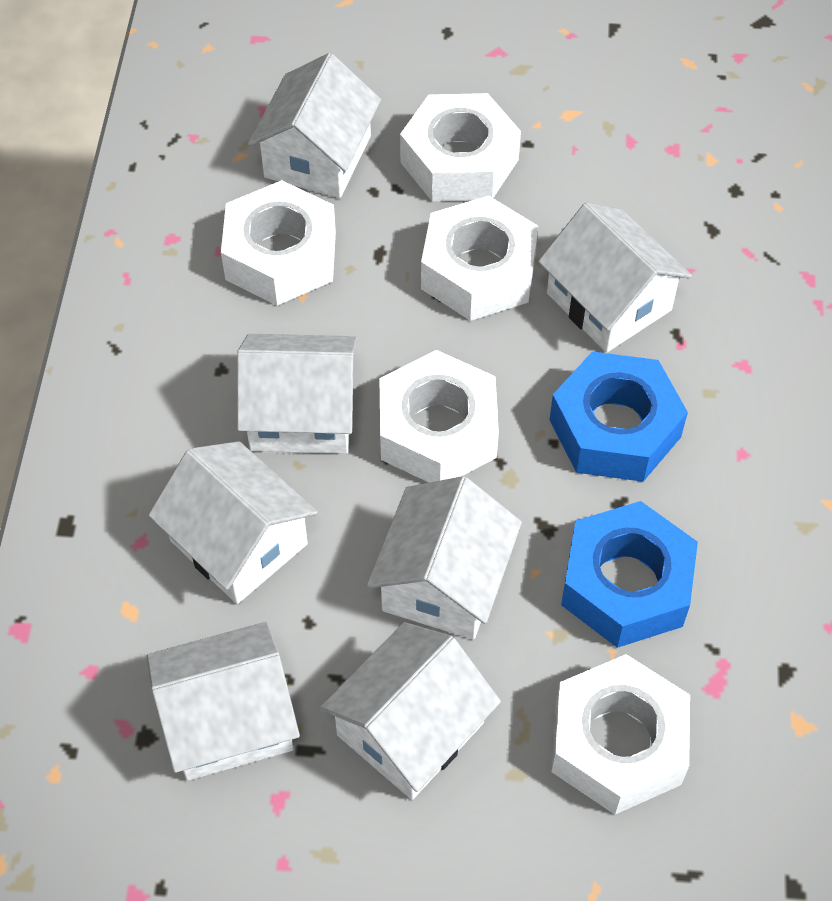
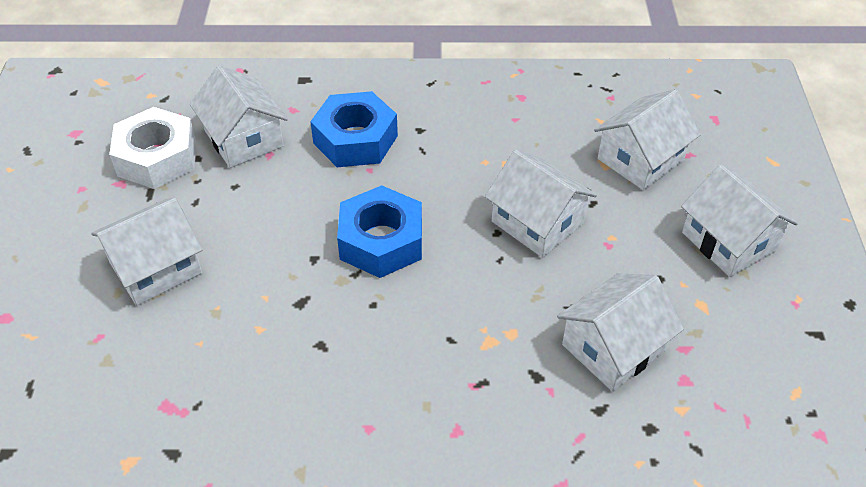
white house: [147,622,300,781] [148,441,318,604] [237,334,358,454] [248,53,381,198] [320,622,501,800] [367,476,522,640] [538,202,692,353] = 7 -> [91,198,202,305] [190,65,288,168] [485,150,597,258] [557,273,684,391] [594,89,701,190] [681,164,798,277] = 6
white nut: [221,180,336,306] [380,350,499,483] [400,93,521,201] [421,196,539,321] [551,654,690,815] = 5 -> [109,107,196,189] = 1

